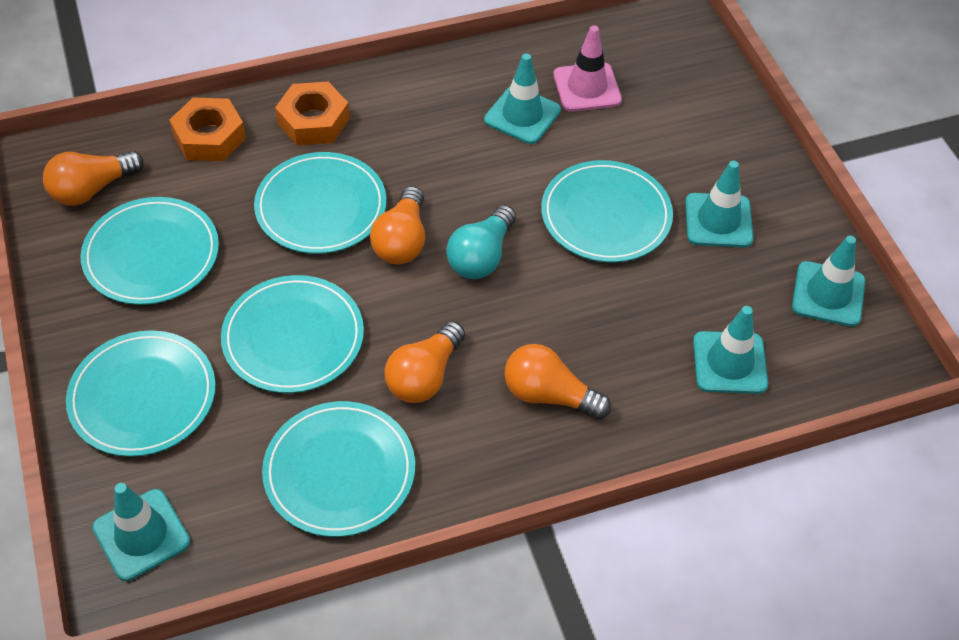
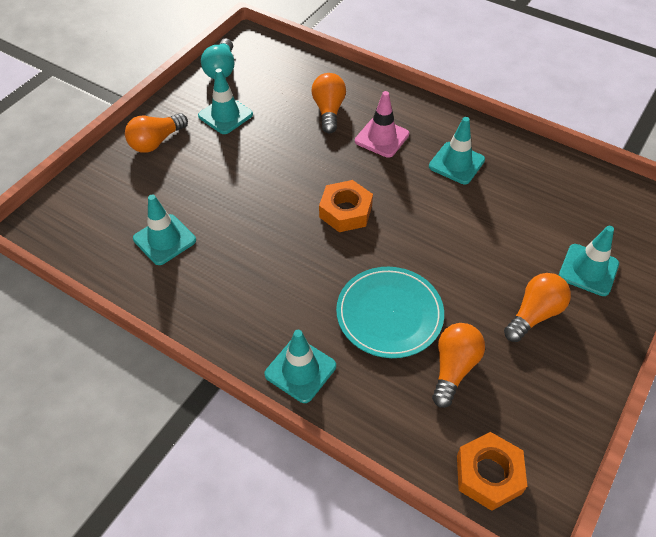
turquoise plate: [66,330,216,457] [80,197,219,305] [221,275,364,393] [254,152,387,254] [262,401,415,537] [541,160,673,263] = 6 -> [336,267,444,358] = 1

